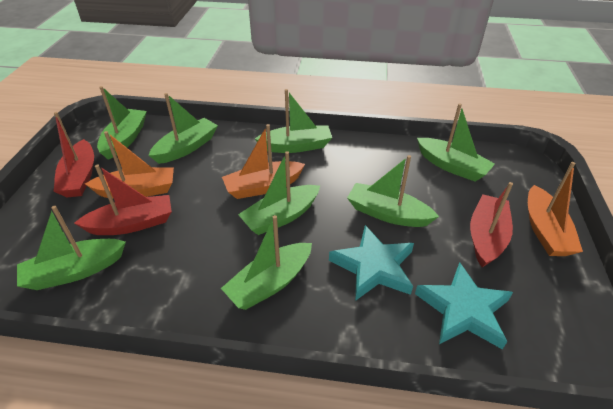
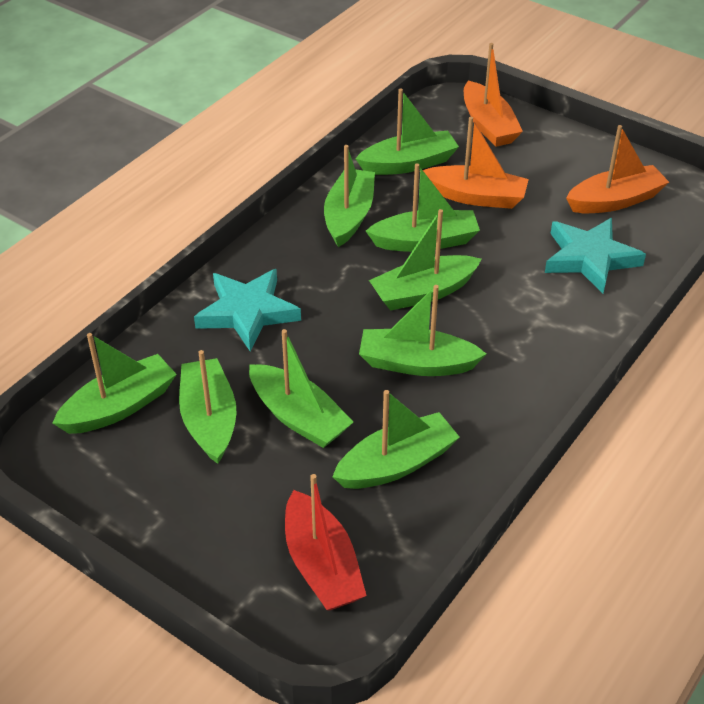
green boat: [17,206,126,290] [97,86,147,160] [148,93,218,164] [221,215,312,310] [238,151,320,235] [255,89,332,153] [347,155,439,227] [417,104,495,182] = 8 -> [52,333,177,434] [179,350,237,464] [249,329,353,448] [324,145,375,247] [332,390,460,489] [355,88,459,175] [359,285,486,376] [366,164,480,252] [369,209,481,311] = 9
red boat: [54,112,94,197] [74,165,172,235] [470,182,513,267] = 3 -> [285,474,367,611] = 1

